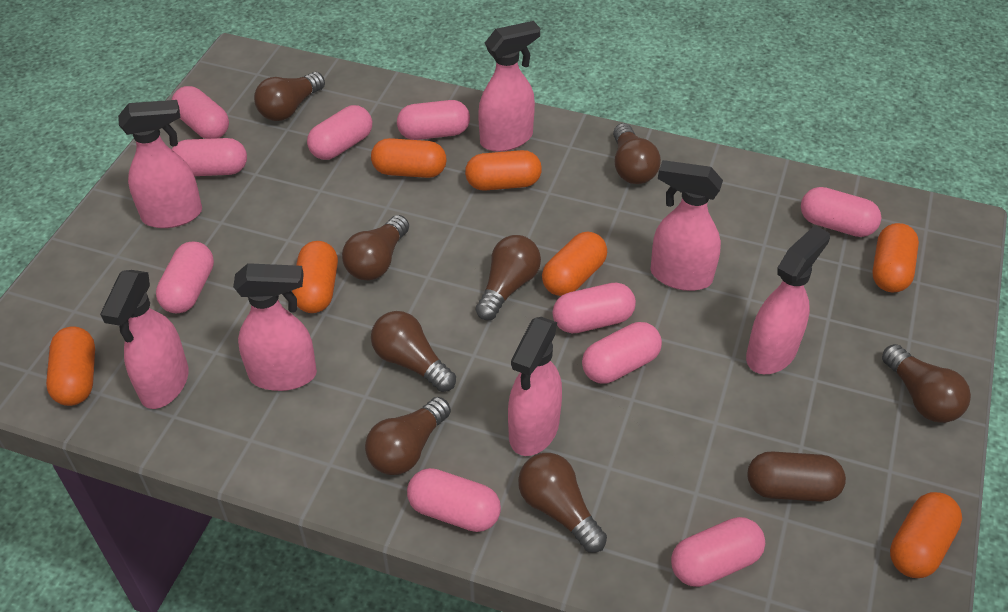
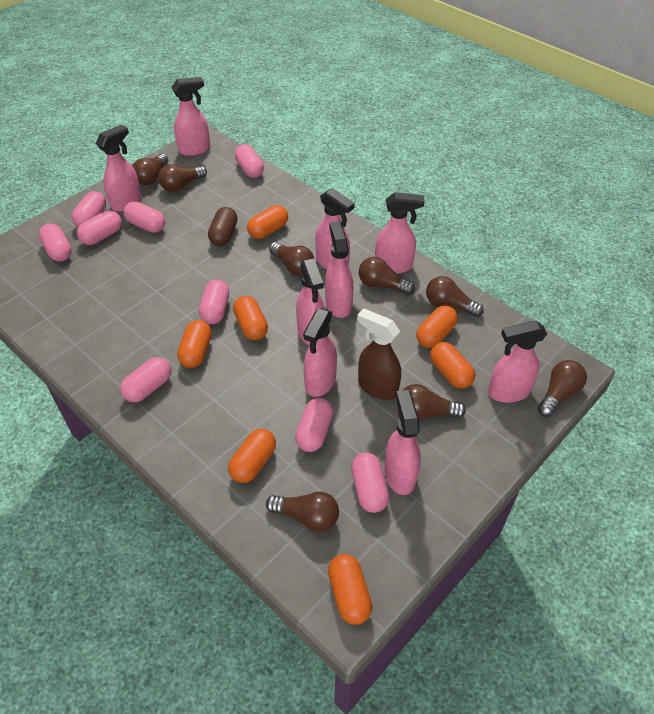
brown spray bottle: none = 0 -> [357,308,401,400] = 1
pink capsule: [156,242,214,313] [172,86,229,139] [172,138,247,176] [307,105,372,160] [397,100,470,140] [407,468,501,532] [553,283,636,333] [582,322,662,384] [671,517,765,587] [801,187,881,237] = 10 -> [39,223,72,262] [72,191,106,227] [77,210,122,245] [120,357,171,402] [123,201,165,233] [199,280,229,324] [235,144,264,178] [295,398,333,452] [351,453,389,513] = 9
pink spray bottle: [100,270,189,409] [118,100,202,228] [233,263,317,391] [478,21,540,152] [508,317,562,456] [650,160,723,291] [746,225,830,374] = 7 -> [96,125,142,212] [171,77,210,156] [296,259,325,346] [303,308,337,397] [315,188,355,269] [325,221,353,318] [375,192,424,274] [384,390,421,495] [488,321,547,403] = 9

